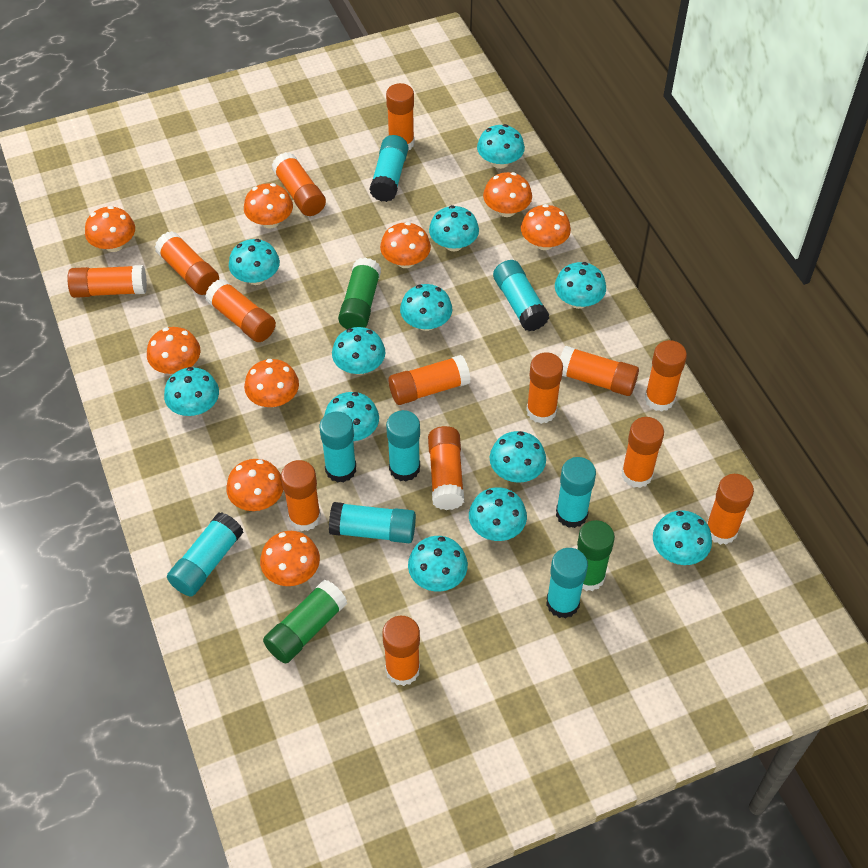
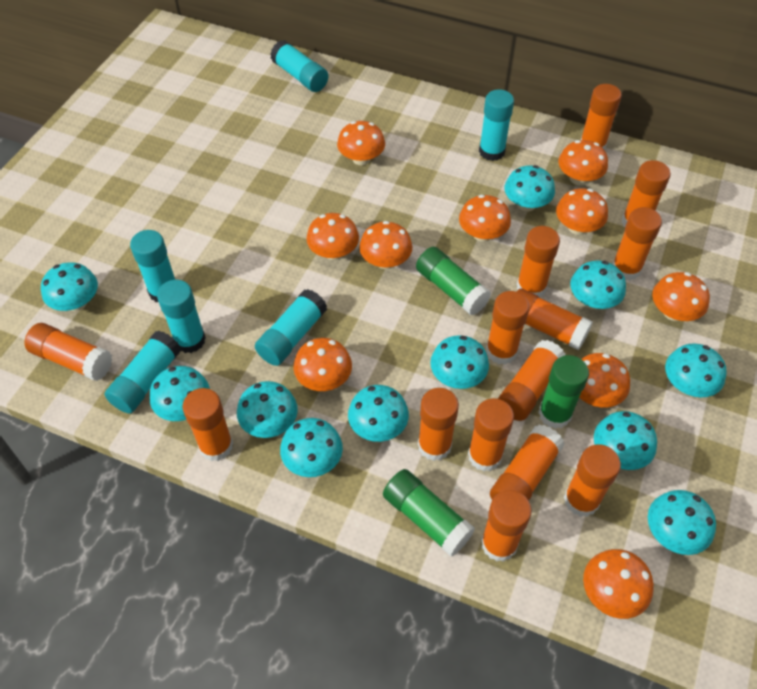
orange mushroom: [85,206,135,252] [147,327,200,374] [226,459,283,511] [244,183,293,228] [244,359,299,407] [260,531,320,586] [380,222,431,268] [483,172,532,217] [521,204,571,250] = 9 -> [293,338,352,391] [306,213,359,260] [337,121,385,165] [359,221,412,269] [459,195,511,242] [556,188,608,235] [558,140,608,185] [579,353,630,407] [583,549,654,619] [652,272,710,321] = 10
turquoise glue stick: [167,512,243,596] [319,411,356,483] [329,502,416,543] [370,135,408,202] [386,410,420,482] [493,260,549,331] [546,548,588,619] [556,457,596,528] = 8 -> [104,330,182,414] [130,230,175,302] [157,280,206,353] [255,289,327,366] [270,40,328,92] [479,89,514,161] = 6
turquoise mushroom: [164,367,219,416] [229,239,280,285] [324,392,379,441] [332,327,385,375] [400,284,452,331] [408,536,468,592] [429,205,479,252] [469,487,527,541] [477,124,525,169] [490,431,546,483] [555,262,606,309] [653,510,712,565] = 12 -> [41,262,98,311] [150,366,210,421] [237,381,298,438] [280,418,343,477] [348,385,409,442] [430,335,489,389] [505,165,555,211] [570,260,626,309] [594,411,657,470] [648,490,716,555] [665,343,727,397] = 11

